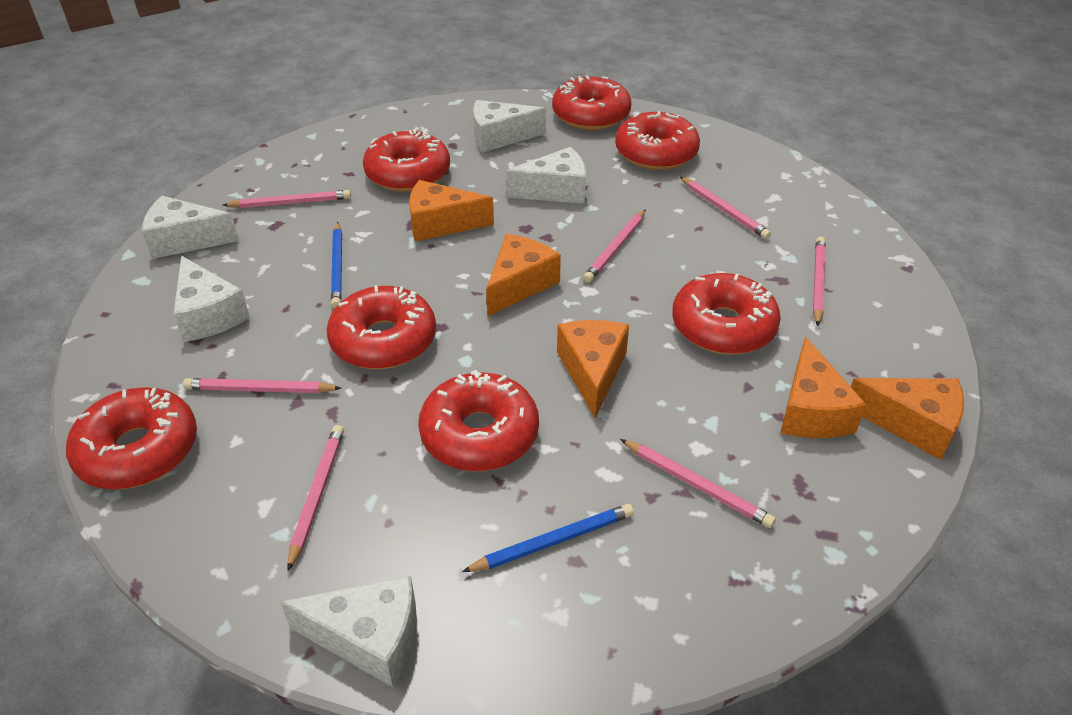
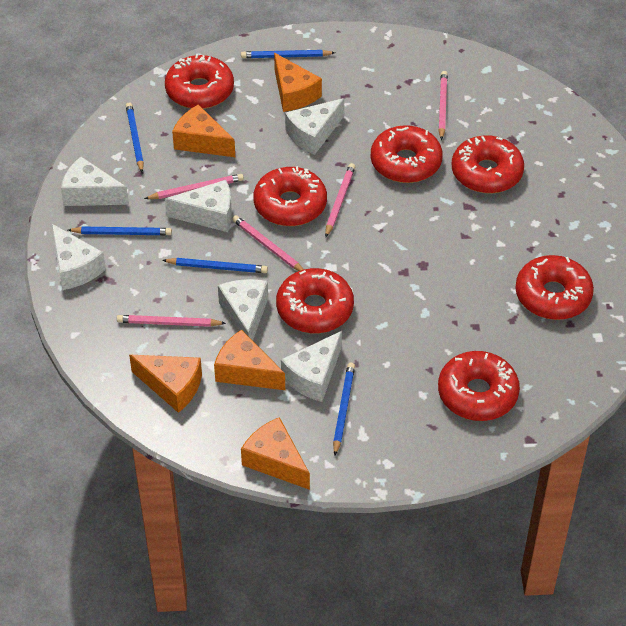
blue pencil: [331,222,342,308] [462,504,634,572] = 2 -> [68,226,172,235] [126,103,144,172] [162,258,268,273] [241,50,335,58] [333,363,355,455] = 5
pink pencil: [183,378,341,393] [223,190,351,208] [287,425,344,571] [583,209,646,283] [620,439,776,528] [680,177,771,239] [813,237,826,326] = 7 -> [117,315,226,327] [144,174,244,199] [232,215,304,271] [325,163,355,238] [438,71,448,140] = 5
white cheese: [142,196,239,259] [173,256,250,342] [280,576,417,687] [473,100,546,153] [506,147,586,204] = 5 -> [52,224,106,290] [61,157,129,206] [165,180,232,232] [218,279,268,340] [281,331,342,402] [285,98,344,155] = 6

